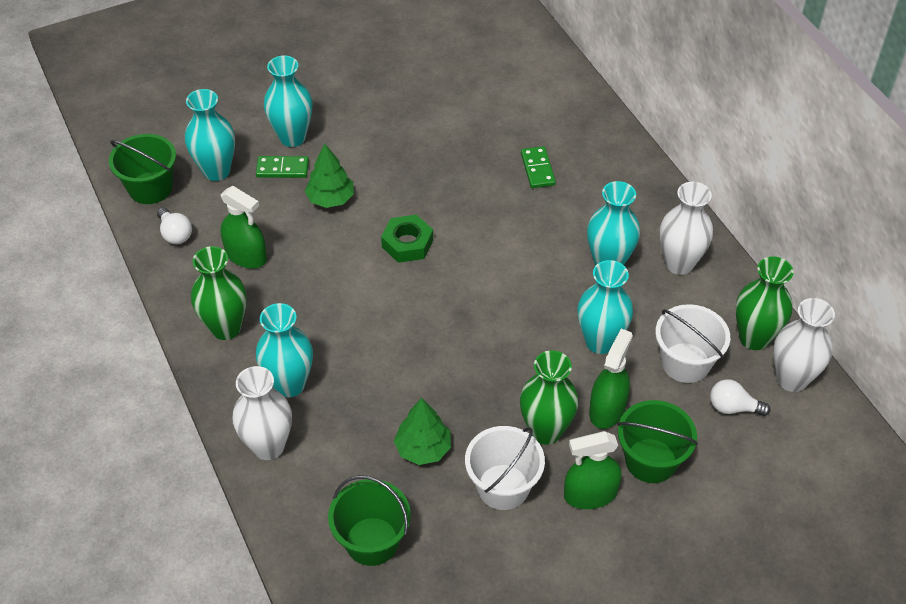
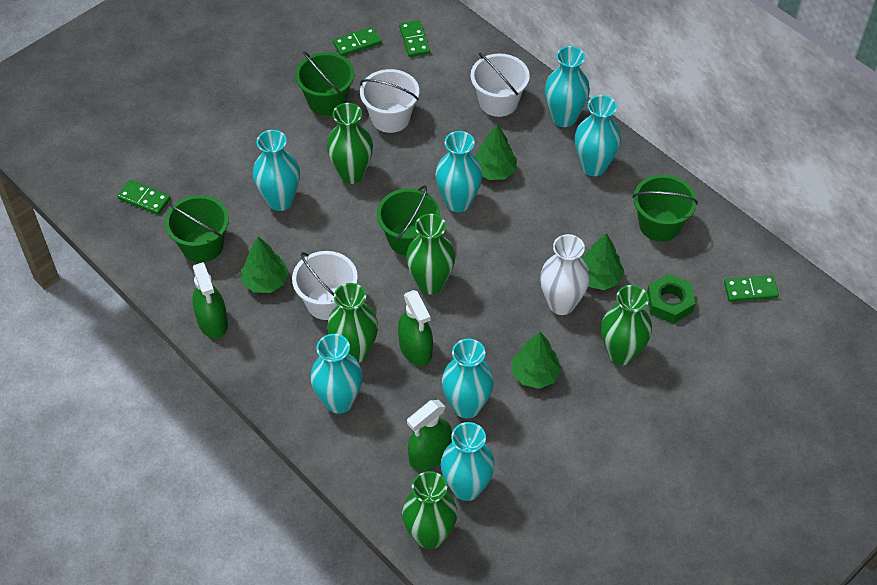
green bucket: [109,134,176,204] [328,475,411,566] [617,400,698,483] = 3 -> [165,195,229,263] [295,51,354,116] [377,185,440,256] [632,175,698,242] = 4
green domino: [256,156,309,178] [521,146,556,188] = 2 -> [117,180,171,215] [333,27,382,56] [399,20,430,57] [724,275,779,302] = 4
green tree: [305,144,354,208] [394,398,451,465] = 2 -> [241,237,289,293] [475,124,517,180] [512,332,562,389] [582,233,625,290] = 4
green vase: [191,246,247,340] [520,350,578,445] [735,256,794,350] = 3 -> [327,103,373,184] [327,283,378,363] [402,471,457,549] [406,214,455,295] [601,285,652,365] = 5
turquoise vase: [185,89,235,181] [256,303,313,397] [264,56,313,147] [577,260,633,354] [587,181,640,266] = 5 -> [253,130,300,211] [311,334,362,414] [435,131,483,212] [441,422,495,501] [442,339,494,419] [545,46,590,127] [575,95,621,176] = 7
white bucket: [465,426,545,510] [655,304,730,383] = 2 -> [292,251,358,320] [360,69,419,133] [470,53,530,117] = 3
white light bulb: [157,208,192,244] [710,379,771,416] = 2 -> none = 0
white vase: [233,366,292,460] [660,182,713,275] [773,298,835,392] = 3 -> [540,234,590,315] = 1

